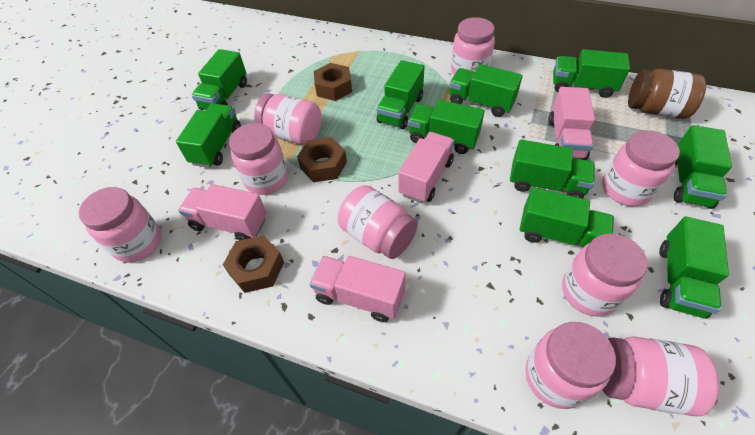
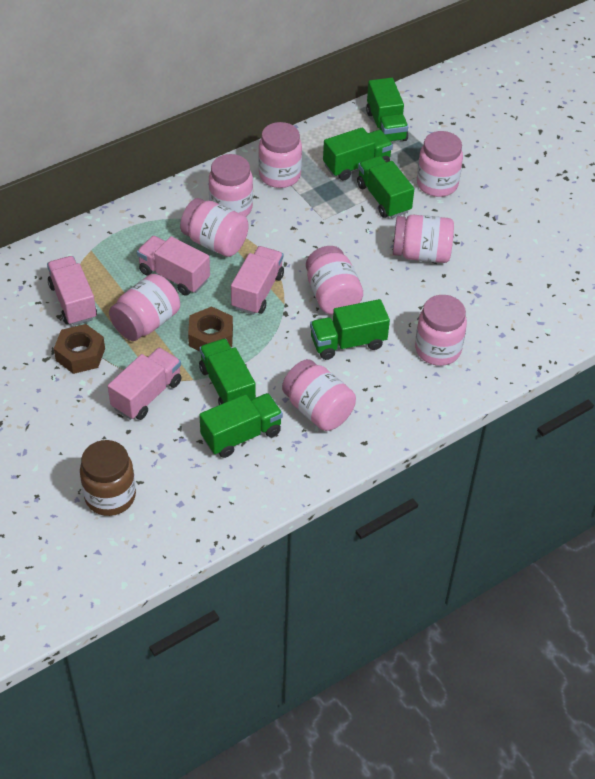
brown nut: [223,235,284,293] [297,137,347,182] [314,63,352,101] = 3 -> [54,324,105,374] [188,306,233,351] = 2
green truck: [176,104,241,168] [192,49,247,110] [377,60,424,129] [408,100,485,154] [449,64,523,117] [510,140,595,198] [520,187,614,248] [553,49,630,98] [659,217,729,319] [673,125,732,209] = 10 -> [199,339,256,405] [199,393,283,458] [310,299,390,360] [323,127,393,181] [357,156,414,218] [366,78,408,142] = 6

